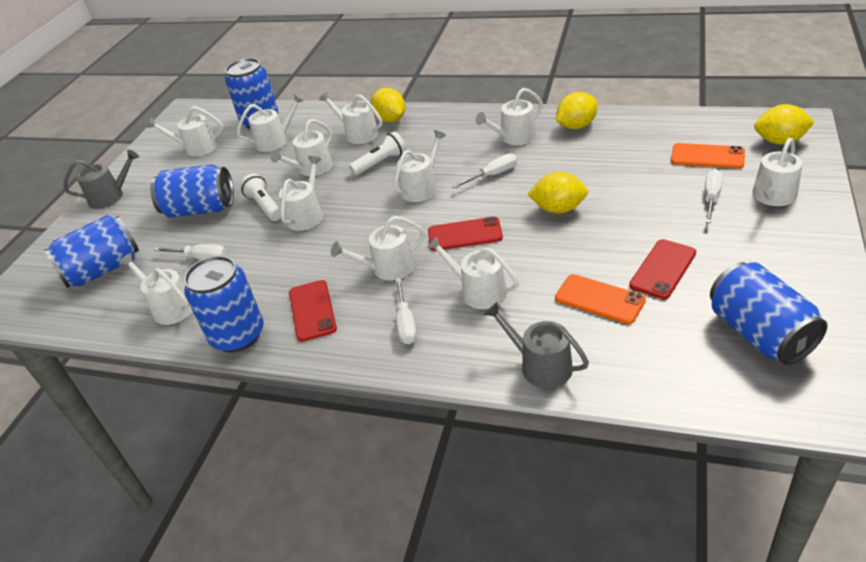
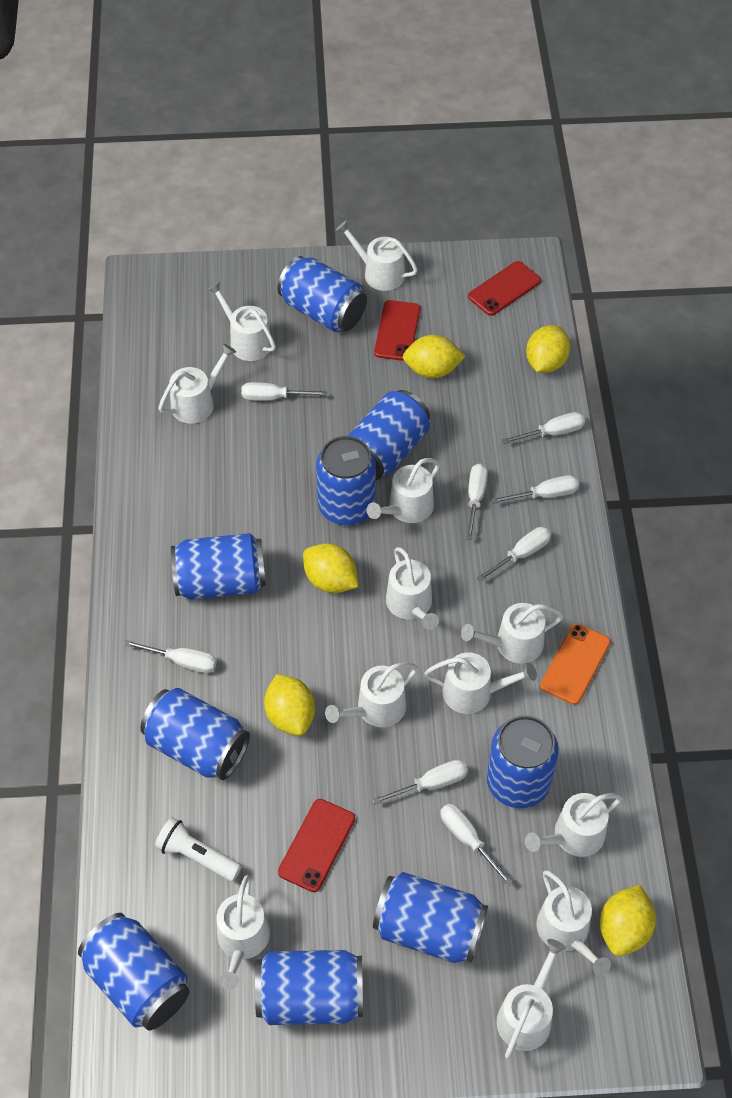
blue can: [44,215,139,288] [150,164,234,218] [184,256,264,353] [225,58,278,129] [710,262,828,365] = 5 -> [78,913,190,1030] [140,688,250,780] [171,533,266,600] [255,950,363,1025] [277,256,367,332] [316,436,376,525] [348,390,430,480] [373,872,488,963] [487,715,559,808] = 9
grey watering can: [63,150,139,209] [484,302,589,388] = 2 -> none = 0
orange phone: [555,274,646,324] [671,143,745,169] = 2 -> [540,623,611,705] = 1
white flashlight: [240,174,281,221] [349,131,406,176] = 2 -> [155,817,242,881] = 1
white screwdriver: [154,244,227,260] [396,278,417,344] [452,153,517,188] [705,169,723,223] = 4 -> [124,640,217,673] [241,382,327,401] [372,760,468,805] [440,804,513,886] [466,464,488,540] [477,527,551,581] [492,475,579,504] [502,412,585,444] = 8
white watering can: [119,253,192,325] [147,106,223,157] [237,93,304,152] [270,119,333,176] [279,156,323,231] [319,91,382,144] [331,216,425,281] [393,130,446,202] [426,236,519,309] [476,88,543,145] [753,138,803,206] = 11 -> [158,343,236,424] [208,282,276,361] [216,875,270,989] [325,663,418,727] [336,220,418,291] [367,458,440,523] [386,547,439,630] [424,652,537,714] [461,603,564,664] [497,939,566,1059] [525,793,623,857] [536,870,611,976] = 12
yellow lemon: [371,88,405,122] [527,172,588,213] [556,92,598,129] [754,104,815,145] = 4 -> [264,674,315,736] [303,543,358,593] [403,335,465,378] [526,325,570,373] [600,885,656,956] = 5

